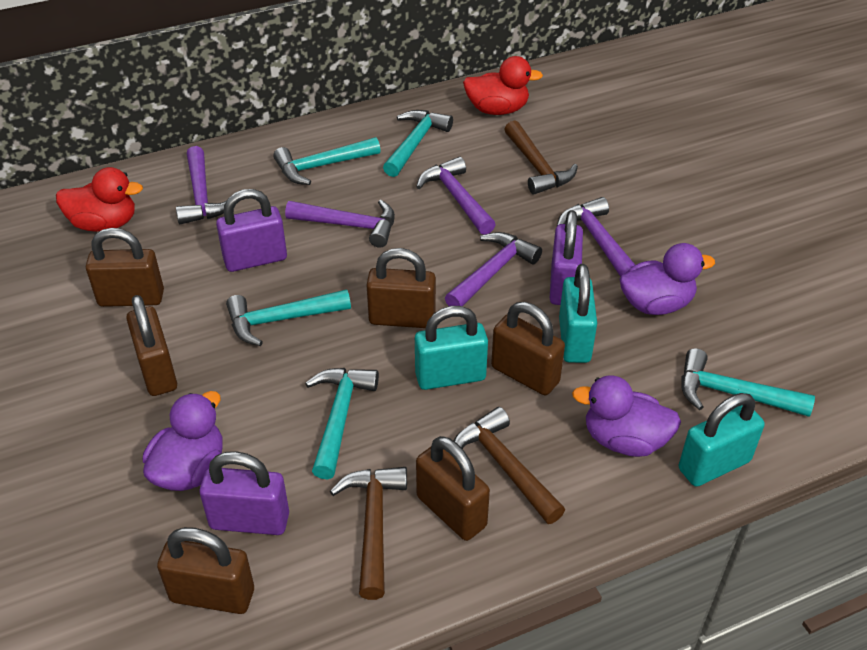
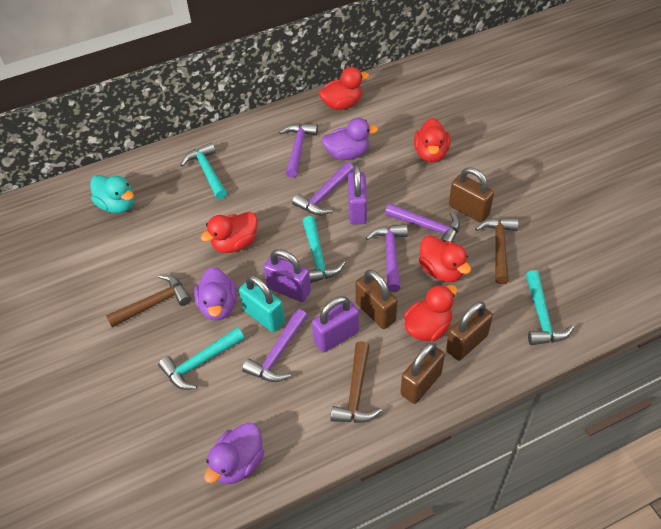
brown padlock: [86,228,164,307] [126,295,177,396] [157,527,254,614] [367,248,436,328] [416,436,490,541] [491,302,565,395] = 6 -> [355,270,397,329] [400,342,445,404] [446,301,493,361] [449,167,494,223] = 4
red duck: [56,167,143,232] [463,56,543,115] = 2 -> [201,212,257,253] [319,67,369,110] [404,284,457,341] [414,118,450,162] [419,235,471,282] = 5
turquoise duck: none = 0 -> [90,175,134,213] = 1
turquoise hammer: [226,289,351,346] [273,137,381,185] [305,368,379,479] [383,110,453,177] [681,348,815,417] = 5 -> [158,327,244,390] [180,143,227,200] [303,216,345,283] [526,270,574,345] = 4
turquoise padlock: [415,306,488,390] [559,264,597,363] [679,393,765,487] = 3 -> [239,275,285,332] = 1

